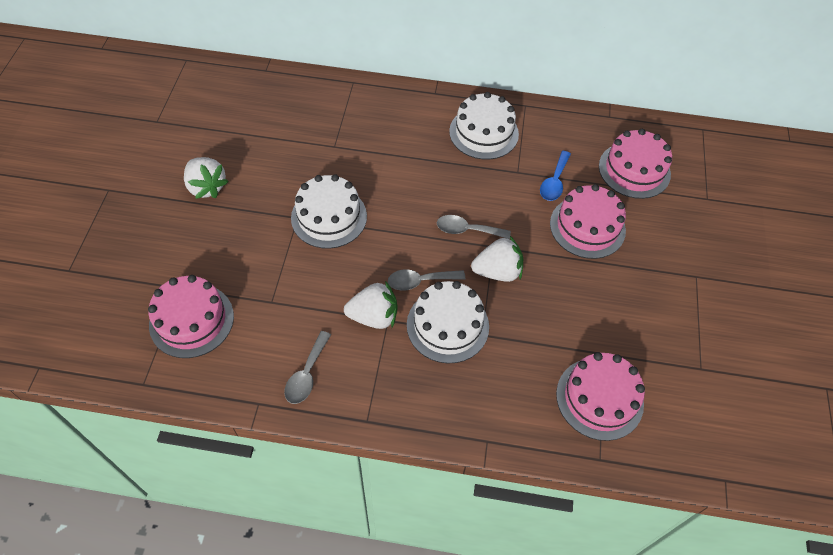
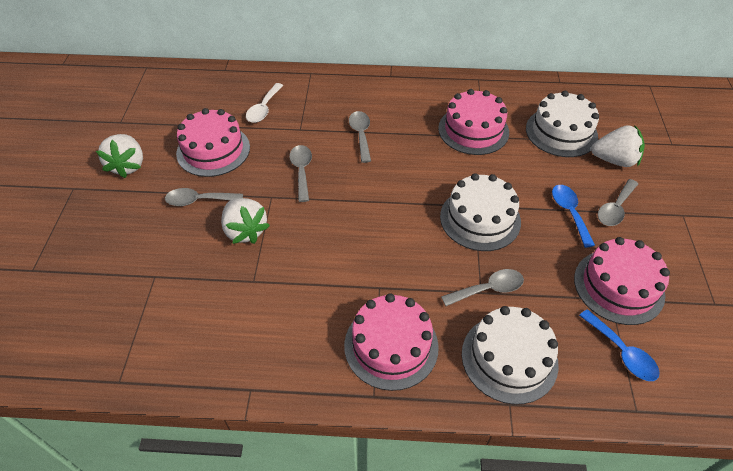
blue spoon: [540,151,571,201] = 1 -> [552,185,595,248] [579,309,659,381] = 2
grey spoon: [284,331,331,404] [388,269,465,291] [437,215,511,239] = 3 -> [165,188,243,206] [289,145,312,202] [349,111,371,163] [441,269,524,306] [598,179,638,226] = 5
white spoon: none = 0 -> [246,83,284,123] = 1

